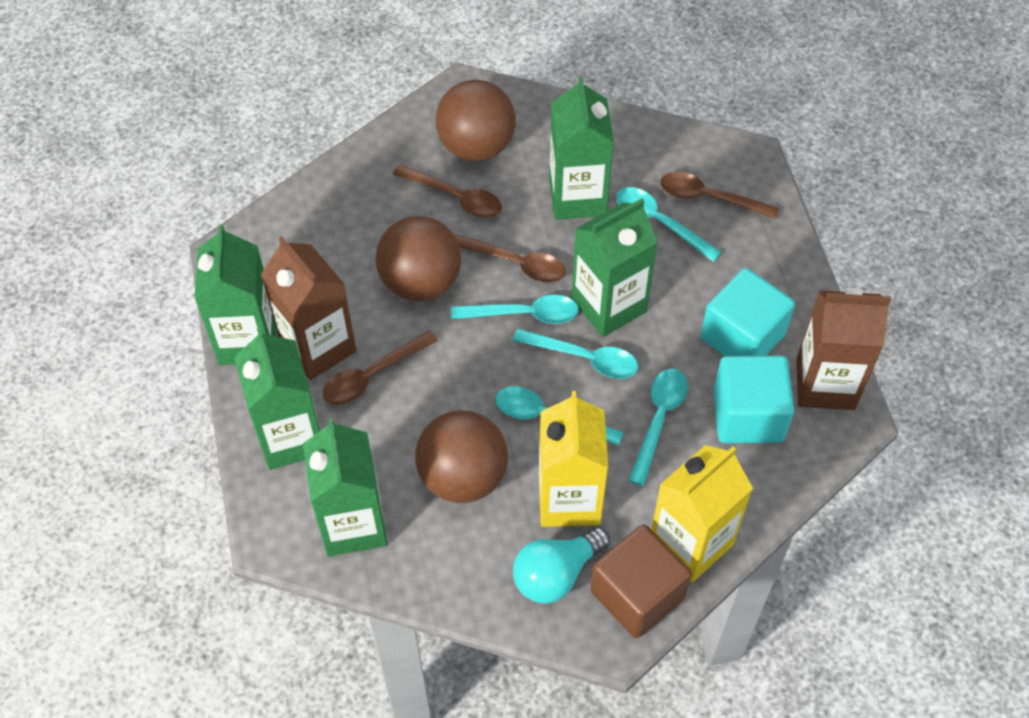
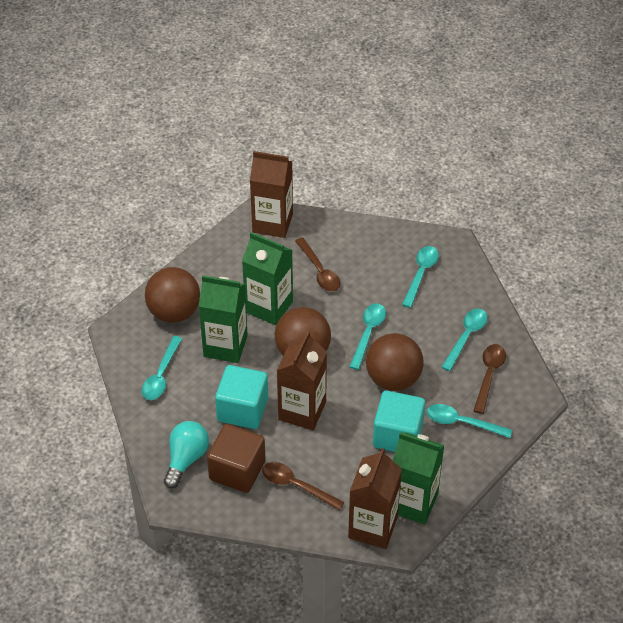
brown carton: [260,236,357,380] [796,288,891,410] = 2 -> [250,151,293,238] [276,331,327,430] [348,448,402,549] = 3
brown spoon: [323,330,438,405] [393,164,502,218] [453,233,566,283] [660,172,779,219] = 4 -> [262,462,344,510] [295,237,340,292] [474,344,506,414] = 3
green carton: [194,224,276,365] [234,327,320,470] [303,418,387,557] [549,76,614,220] [571,198,658,337] = 5 -> [199,275,248,363] [242,232,293,325] [393,432,444,524] = 3
yellow carton: [539,391,608,527] [651,445,753,582] = 2 -> none = 0

